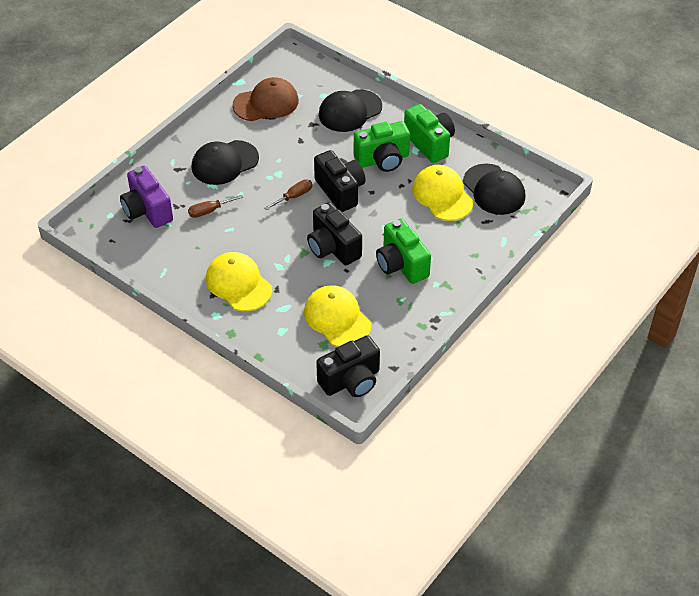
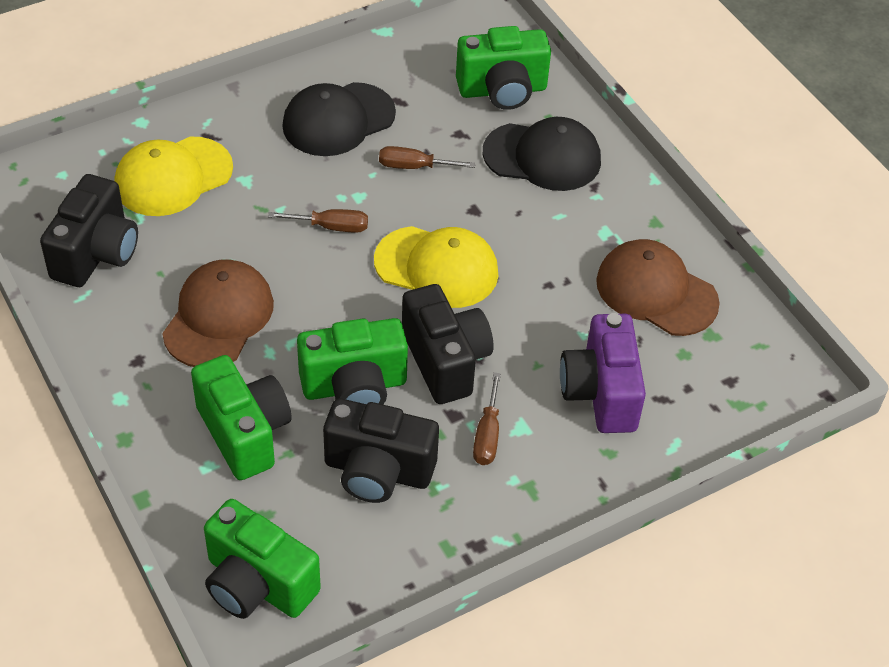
black cap: [192,140,259,185] [319,89,382,132] [463,164,525,215] = 3 -> [282,82,396,156] [483,117,601,191] = 2
brown cap: [232,77,299,121] = 1 -> [162,259,274,367] [596,239,720,336] = 2
brown screwdriver: [188,195,243,218] [265,179,313,210] = 2 -> [268,209,368,233] [379,146,475,169] [473,372,501,465] = 3
green camera: [354,121,410,172] [376,219,431,284] [404,104,455,163] = 3 -> [191,355,292,480] [204,499,321,619] [297,318,408,404] [456,26,551,110] = 4
yellow cap: [206,252,272,311] [304,285,371,347] [412,165,474,221] = 3 -> [114,137,233,216] [374,226,498,308] = 2

